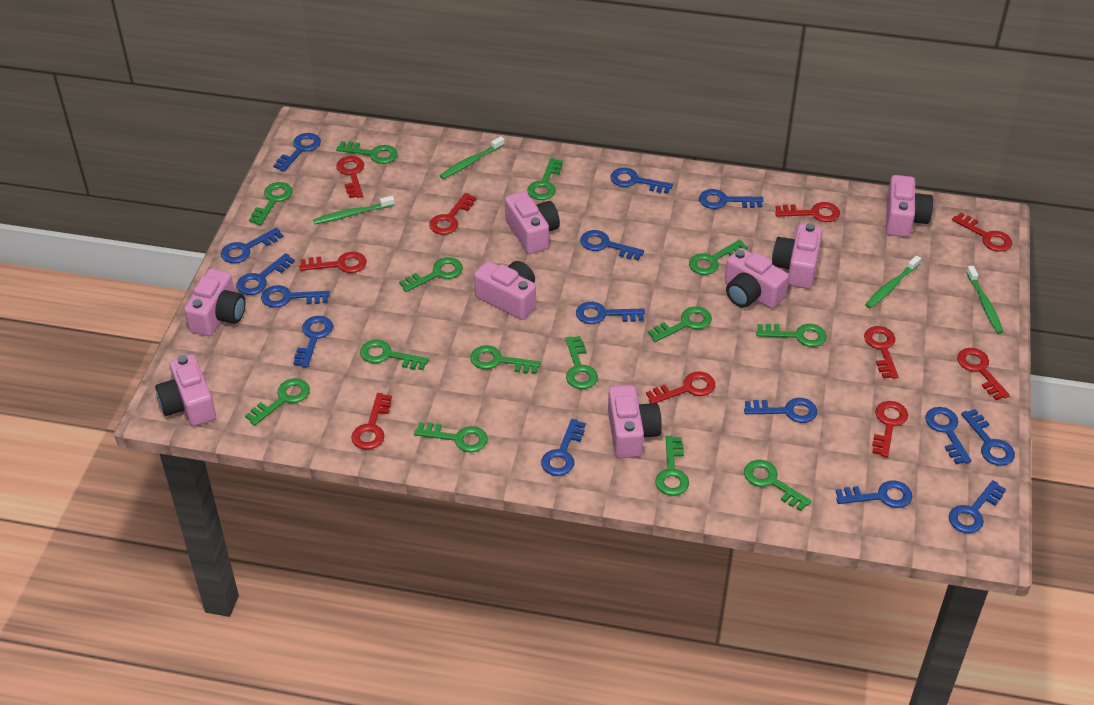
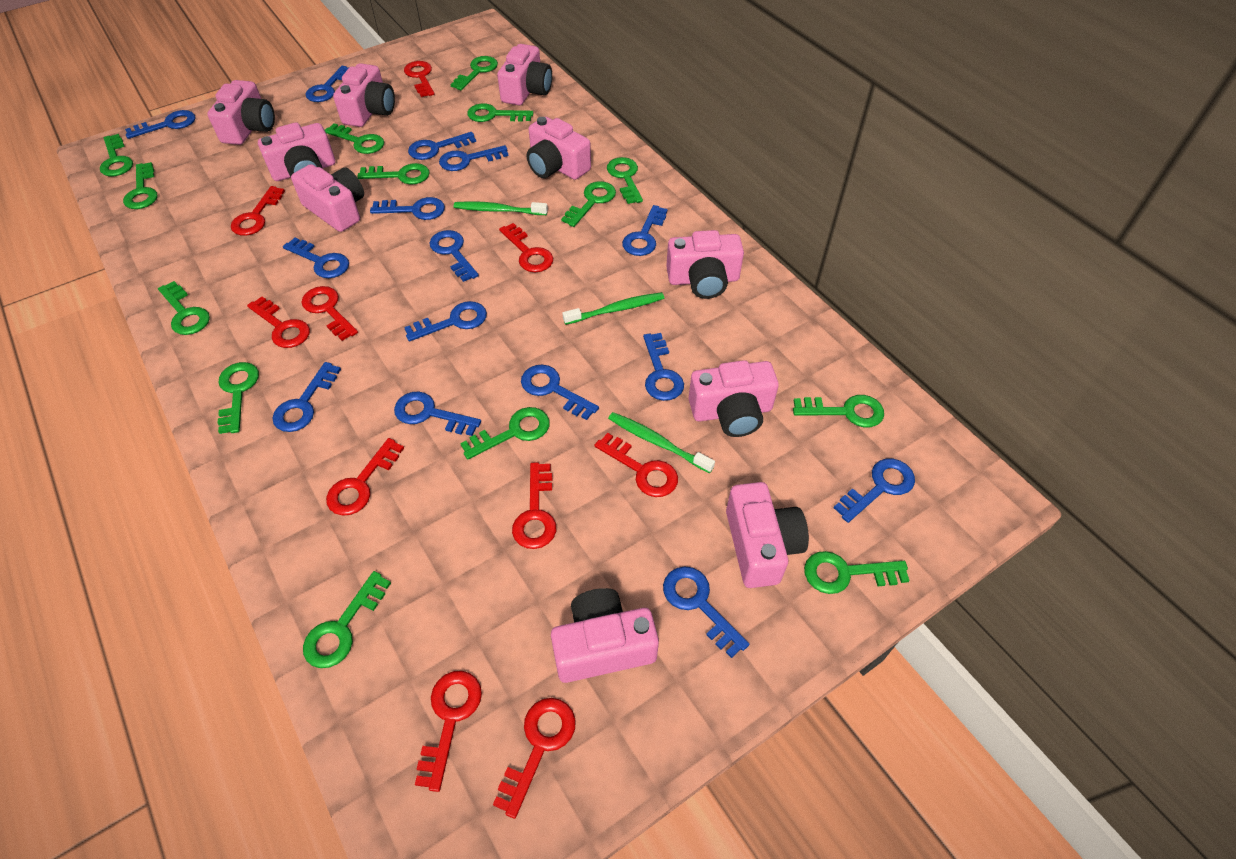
green toothbrush: [313,196,395,224] [440,136,505,179] [865,255,921,308] [966,266,1003,334] = 4 -> [454,201,548,215] [562,292,664,325] [608,412,715,473] = 3
pink camera: [155,354,216,426] [184,269,245,336] [474,261,536,320] [505,191,560,254] [608,385,662,458] [725,248,789,309] [772,223,823,289] [886,175,933,237] = 8 -> [207,80,275,145] [258,122,335,181] [291,164,364,232] [333,63,395,127] [497,44,552,105] [527,117,591,180] [551,588,659,683] [666,230,744,299] [689,360,779,437] [726,482,809,588] = 10

